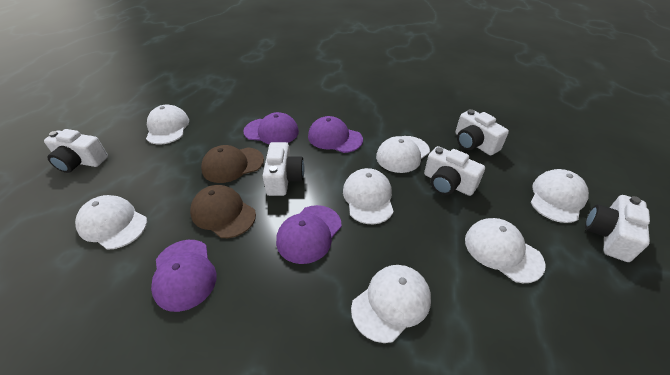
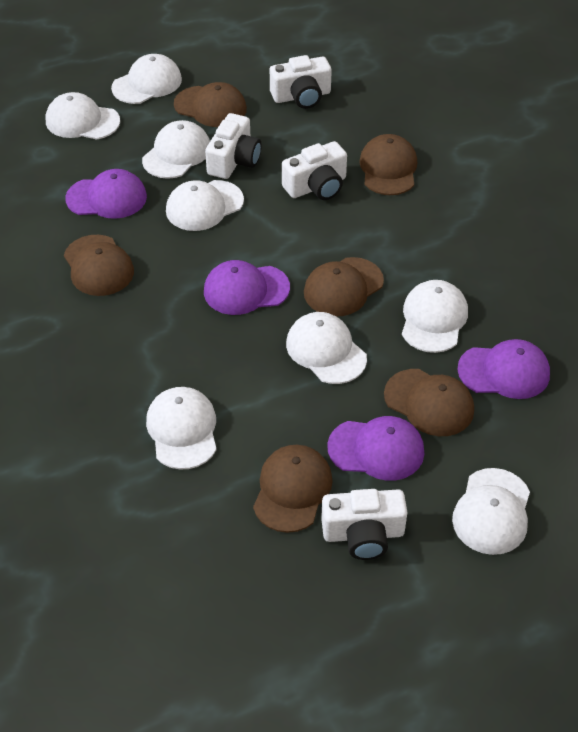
brown cap: [190,185,256,238] [201,145,264,183] = 2 -> [64,235,134,296] [174,82,247,127] [253,445,333,533] [304,257,384,316] [359,134,417,195] [384,369,474,436] = 6
white camera: [44,129,108,173] [263,142,304,196] [424,146,485,196] [455,109,509,155] [585,195,650,262] = 5 -> [205,113,262,179] [270,55,332,109] [282,141,347,200] [321,489,407,560] = 4
white cap: [75,195,147,250] [146,105,189,144] [343,168,394,224] [351,265,431,343] [376,136,430,173] [465,218,545,283] [531,169,589,223] = 7 -> [46,92,120,140] [111,54,182,104] [142,120,210,179] [146,387,217,469] [166,180,244,231] [286,312,367,384] [402,280,468,353] [452,468,530,555] = 8

